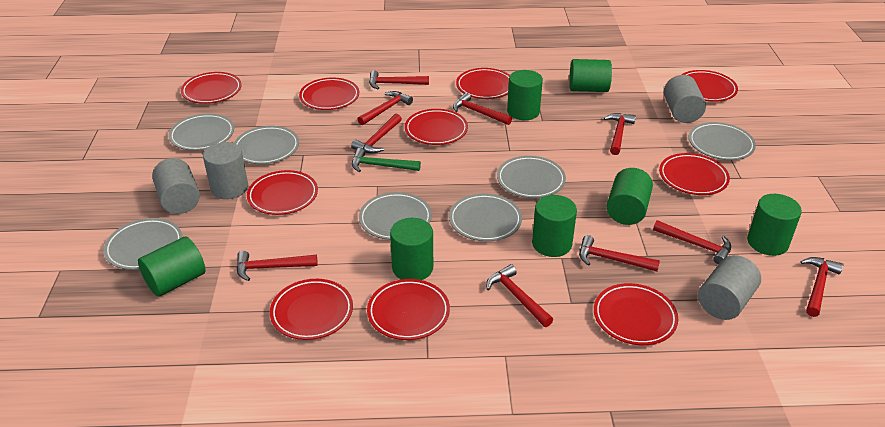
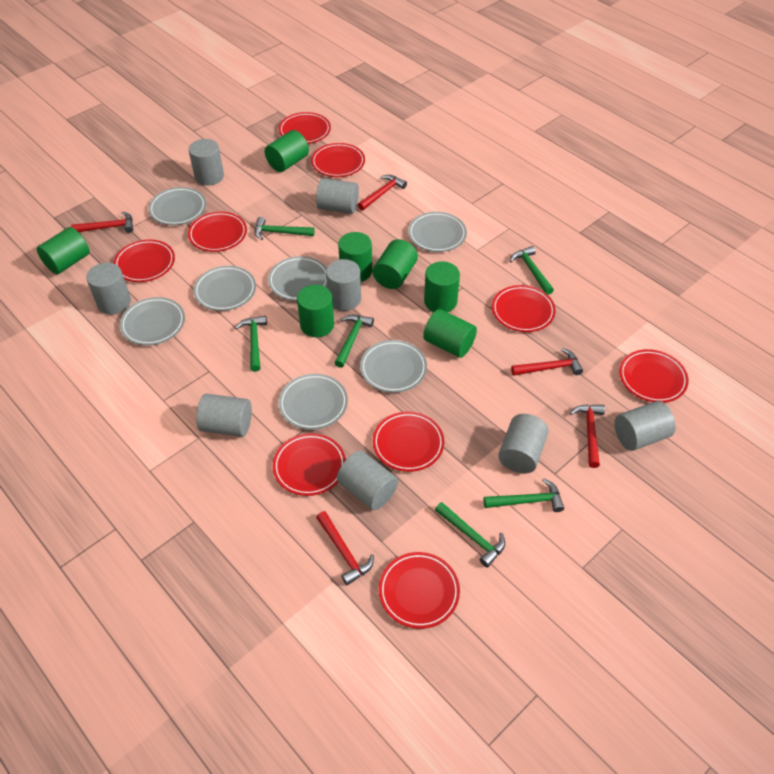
green hammer: [352,148,421,172] = 1 -> [235,315,267,372] [255,217,315,240] [335,315,374,368] [435,502,505,568] [484,478,564,512] [510,246,554,295] = 6
grey cylinder: [152,158,200,214] [203,142,248,199] [664,75,706,123] [698,255,761,320] = 4 -> [86,263,131,314] [189,139,224,186] [196,394,252,437] [316,178,359,214] [326,259,361,311] [337,451,398,510] [498,414,549,473] [614,401,676,451] = 8
red hammer: [236,251,318,281] [351,114,402,154] [357,91,413,125] [369,70,429,89] [453,93,512,125] [486,264,553,327] [579,235,660,271] [604,113,636,155] [653,220,731,264] [800,257,843,317] = 10 -> [71,211,133,233] [316,511,374,585] [358,175,407,211] [511,348,583,376] [570,404,605,468] = 5
red plate: [181,72,242,104] [247,170,318,215] [270,279,353,340] [299,77,359,110] [367,279,450,340] [405,109,468,145] [456,68,510,99] [594,283,678,345] [659,153,730,195] [682,70,738,102] = 10 -> [113,239,175,282] [188,212,247,252] [273,433,346,496] [279,112,331,144] [311,143,365,177] [373,412,444,472] [379,552,460,629] [492,285,556,332] [619,349,689,403] = 9

